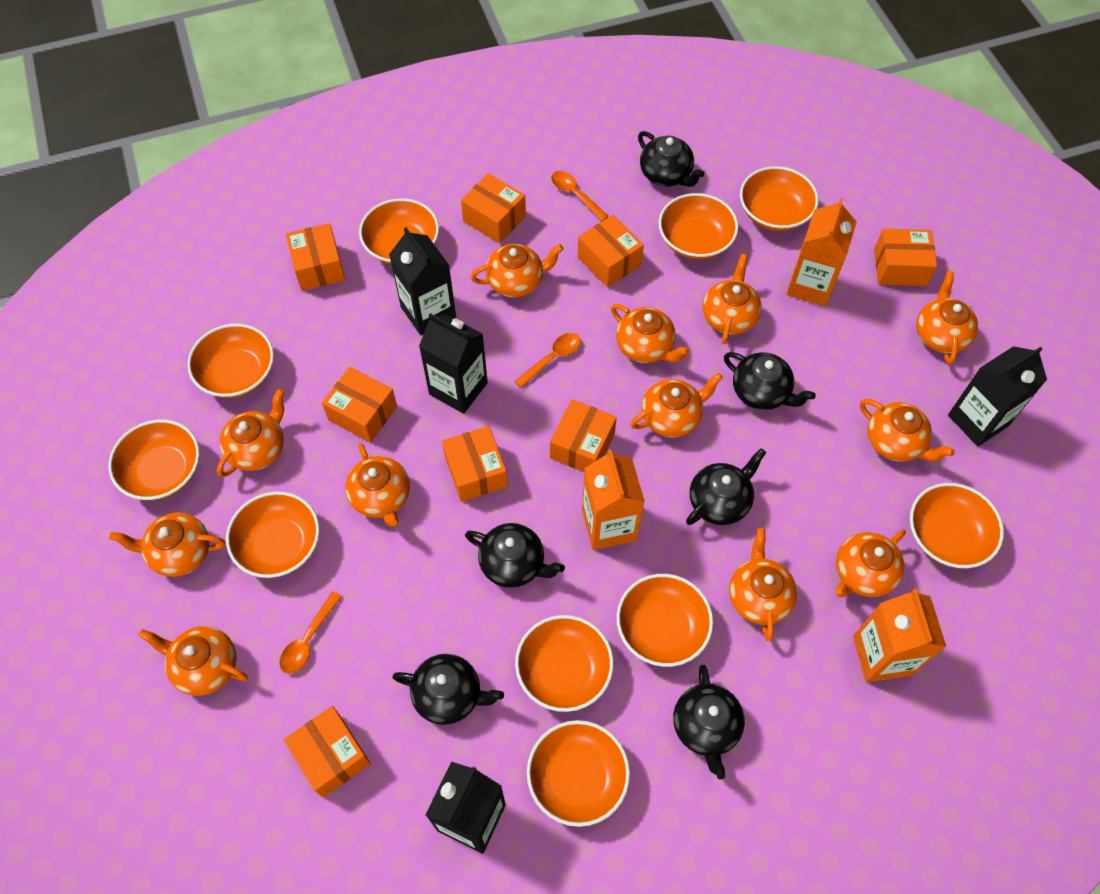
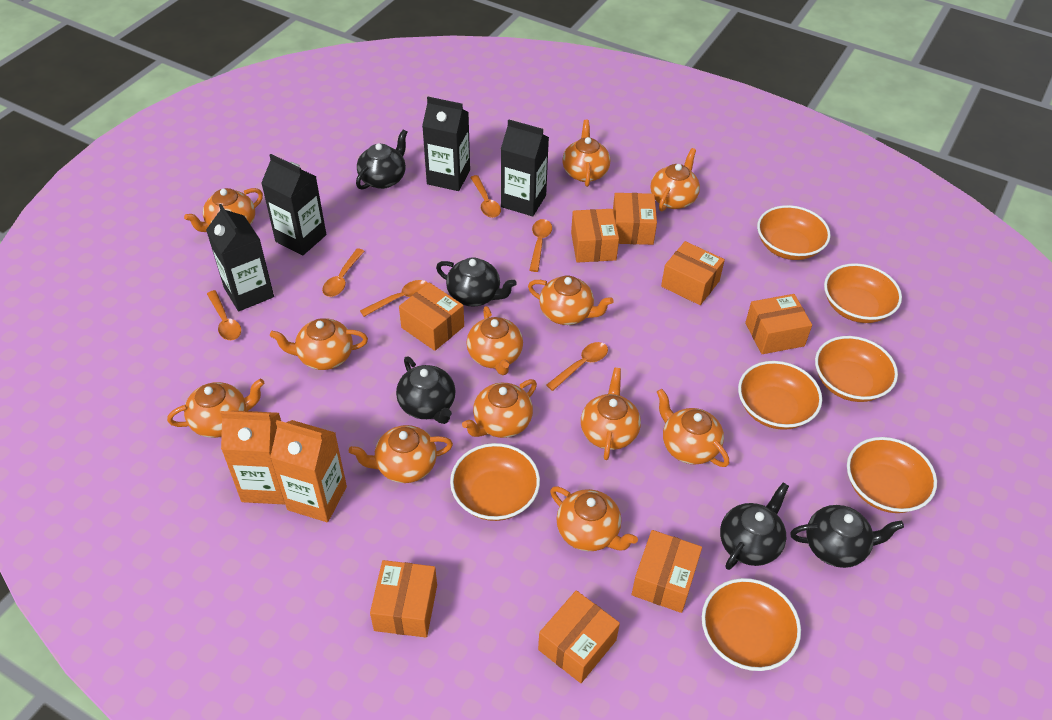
black teapot: [392,654,504,725] [465,523,565,588] [638,131,704,187] [673,665,745,780] [686,448,766,525] [724,352,816,410] = 6 -> [356,129,407,190] [396,357,456,424] [436,258,517,307] [720,483,789,570] [790,505,904,568] = 5
orange bowl: [109,420,200,500] [187,324,274,398] [226,491,320,578] [359,198,439,264] [515,615,614,712] [527,720,630,827] [616,574,713,667] [659,193,738,259] [740,166,819,231] [910,483,1004,568] = 10 -> [450,443,540,521] [702,578,801,671] [738,361,822,430] [757,205,831,260] [815,336,898,402] [824,263,902,323] [847,437,937,513] = 7
orange carton: [582,449,645,550] [786,198,857,306] [853,589,947,682] = 3 -> [220,410,285,505] [270,420,347,522] = 2
orange spoon: [280,591,342,674] [514,333,581,388] [551,171,609,221] = 3 -> [207,290,241,340] [322,248,364,297] [360,280,428,317] [470,175,501,218] [529,219,552,272] [546,342,608,391] = 6

